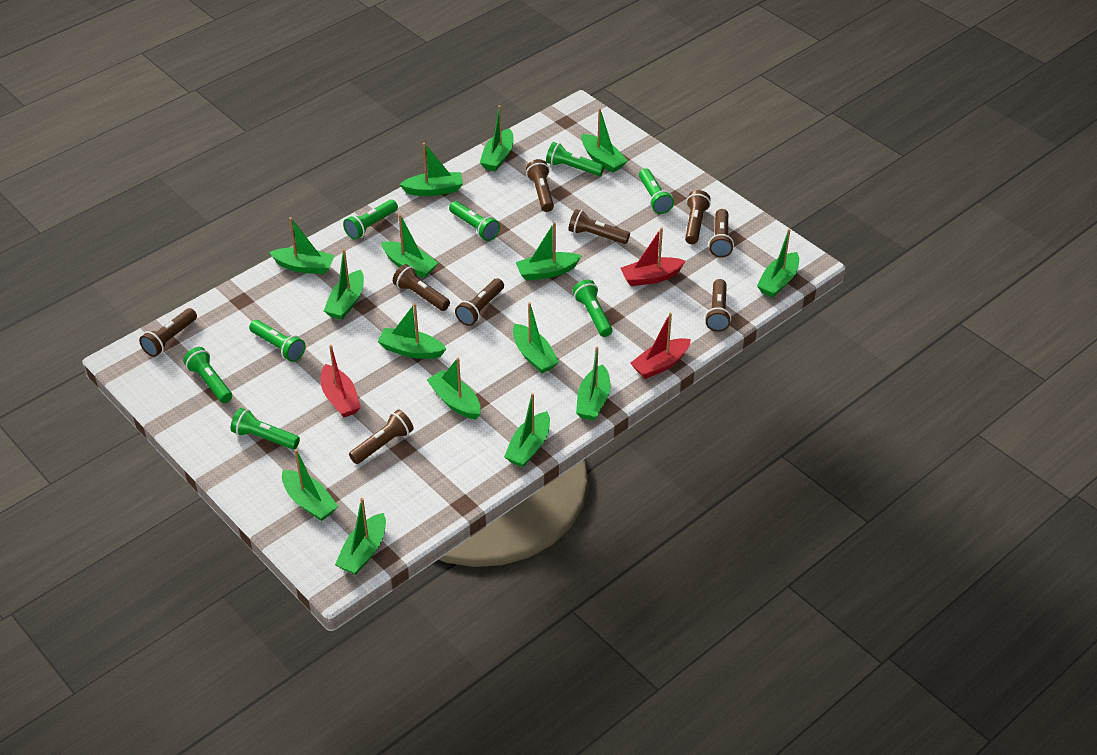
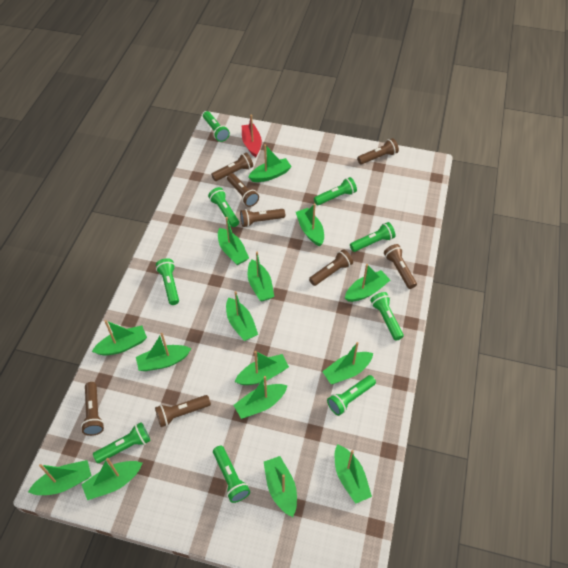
brown flashlight: [139,308,197,357] [349,410,414,464] [393,264,450,311] [455,278,504,326] [526,159,554,212] [568,209,630,244] [685,190,711,244] [705,279,731,332] [709,209,734,258] = 9 -> [81,382,104,436] [155,395,211,427] [211,152,253,181] [227,173,259,207] [240,209,285,227] [309,249,353,286] [357,138,399,165] [384,244,417,289] = 8
green flashlight: [183,347,232,403] [231,408,300,450] [249,320,305,362] [343,200,398,240] [449,201,500,241] [546,142,605,176] [573,280,613,337] [639,168,674,214] = 8 -> [93,422,151,463] [156,258,179,305] [203,111,230,142] [208,187,239,227] [213,446,250,503] [314,177,357,205] [327,375,376,416] [350,222,395,252] [370,292,404,341] = 9
red boat: [321,345,361,418] [620,227,686,286] [630,313,691,379] = 3 -> [242,115,262,157] = 1

